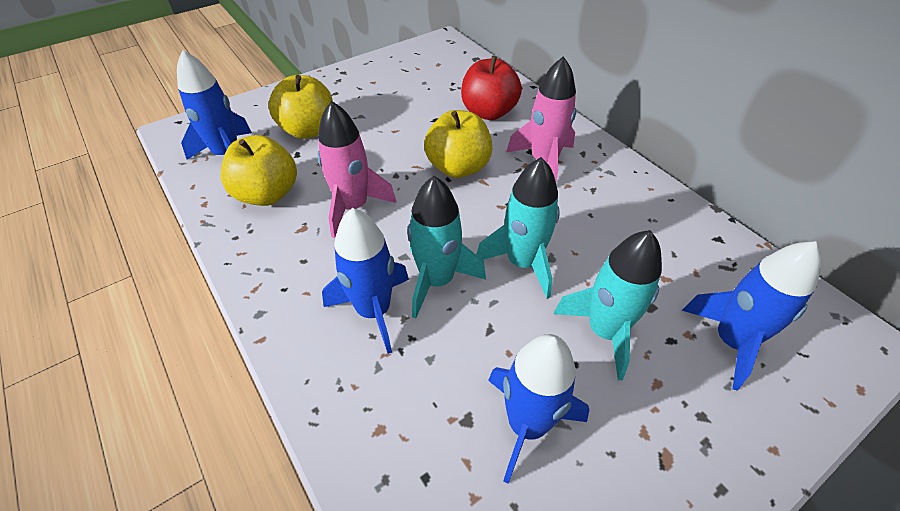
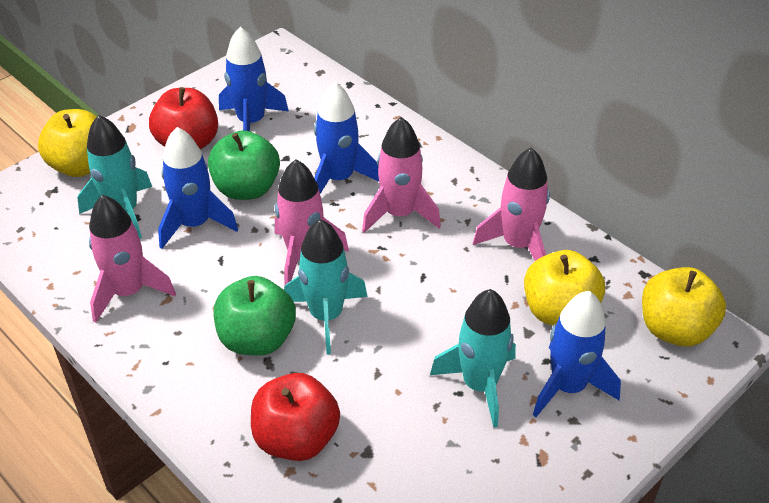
green apple: none = 0 -> [208,130,280,200] [214,276,296,356] = 2
pink rocket: [317,101,397,238] [506,56,577,182] = 2 -> [89,195,176,323] [275,159,349,285] [362,117,441,233] [473,147,550,261] = 4
red apple: [461,56,522,120] = 1 -> [149,87,218,149] [251,373,340,461] = 2

